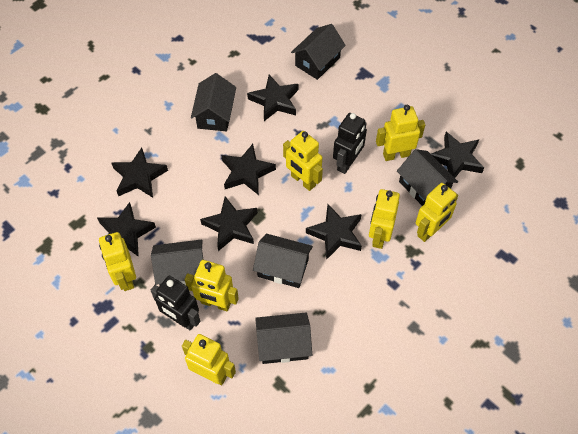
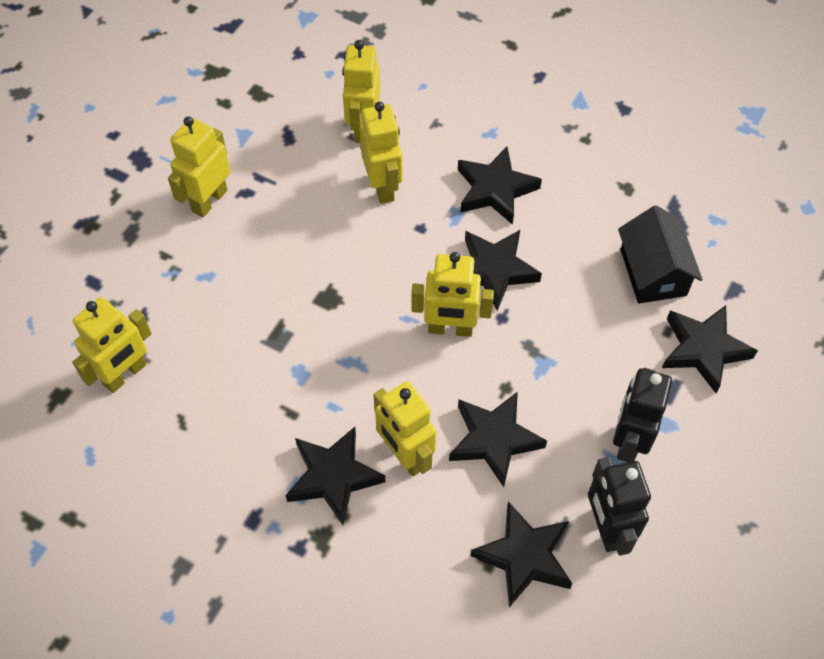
black house: [151,239,203,285] [191,73,236,132] [253,234,313,288] [255,313,312,364] [291,24,346,80] [397,149,458,206] = 6 -> [618,205,703,303] = 1
black star: [97,202,156,257] [111,148,168,198] [200,196,258,251] [221,144,276,195] [247,75,299,121] [306,204,362,260] [431,132,484,178] = 7 -> [285,427,386,525] [449,391,547,487] [458,147,542,225] [465,230,542,311] [471,502,573,607] [662,305,758,393] = 6
yellow robot: [99,232,136,291] [182,334,236,385] [184,260,239,311] [283,131,323,191] [369,189,400,249] [376,105,425,161] [415,183,458,242] = 7 -> [72,297,152,393] [168,116,231,218] [342,40,380,143] [360,102,403,204] [374,382,436,476] [411,252,494,337] = 6

